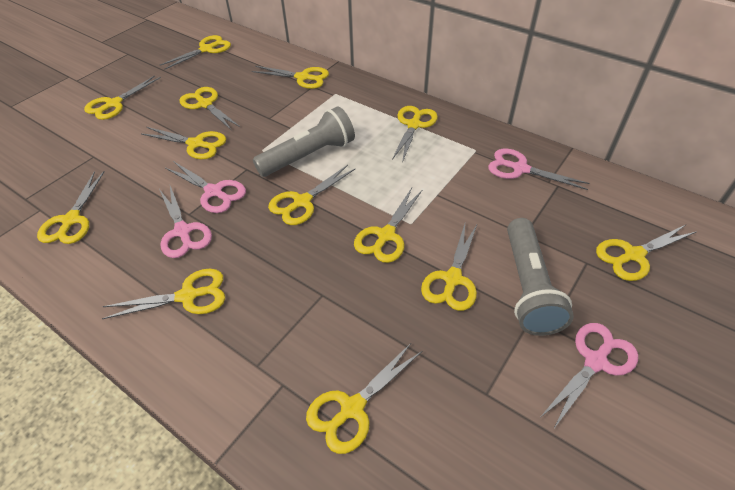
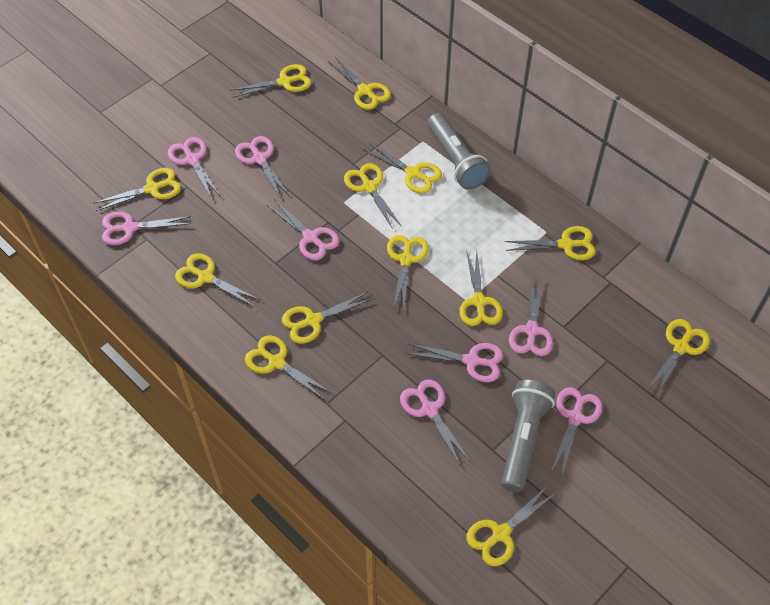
pink scissors: [159,186,212,258] [165,161,246,213] [488,149,590,190] [541,323,638,430] = 4 -> [102,212,191,245] [168,137,220,199] [235,136,289,199] [267,199,339,260] [400,379,470,465] [406,343,503,382] [509,276,553,356] [551,387,602,475] = 8

